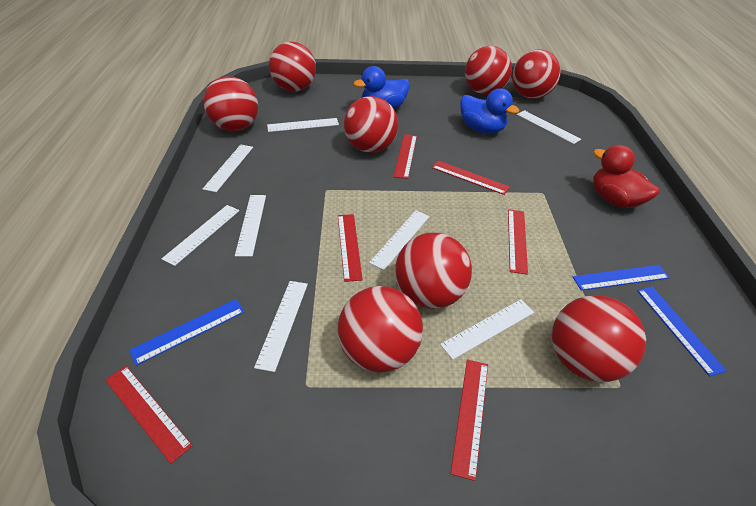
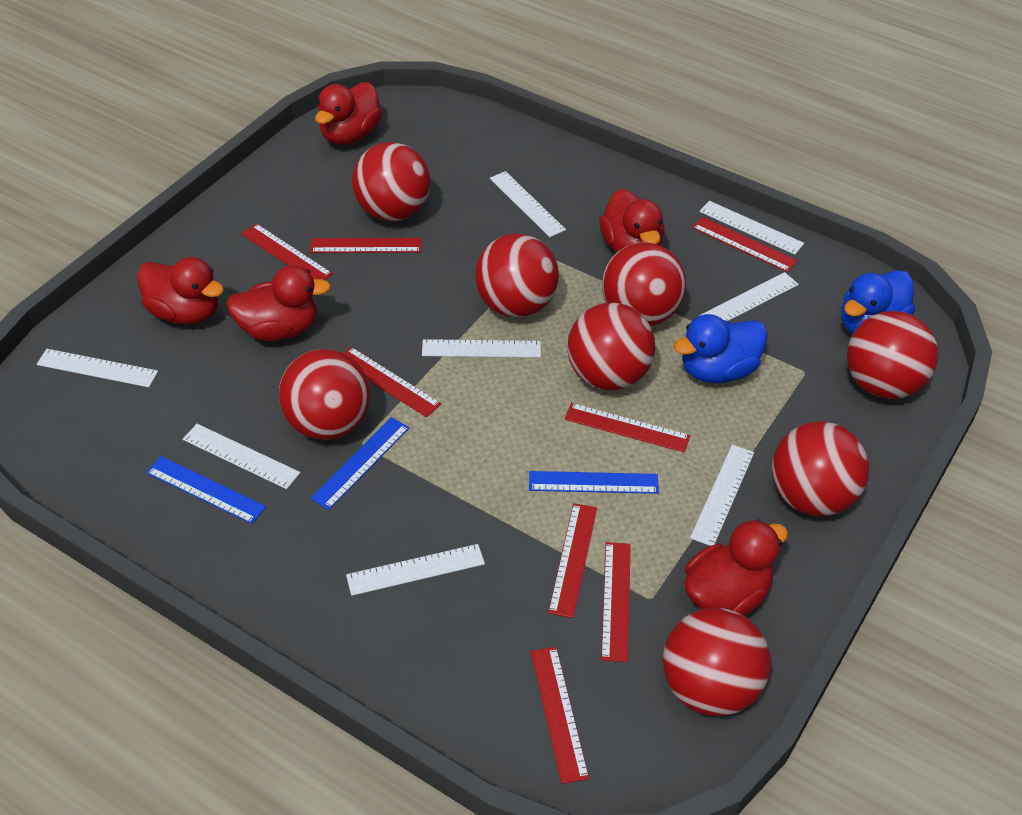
red duck: [593,145,659,208] = 1 -> [137,257,224,325] [226,265,331,341] [315,82,382,145] [599,189,665,253] [684,519,788,616] = 5
red ruler: [105,366,193,464] [338,214,363,282] [394,134,417,179] [432,161,510,195] [450,360,488,481] [508,209,528,275] = 6 -> [241,224,333,280] [310,238,422,253] [344,347,441,417] [531,647,589,784] [548,503,597,618] [564,403,690,453] [601,542,631,662] [692,217,798,272] = 8

